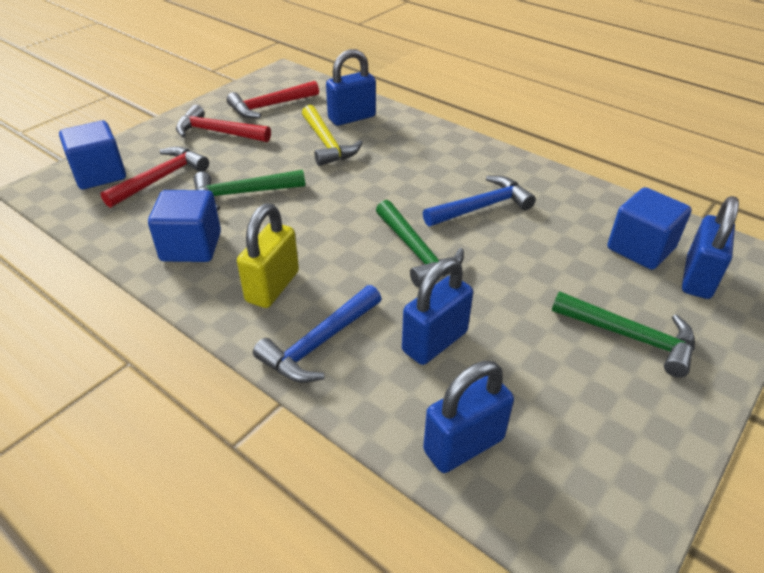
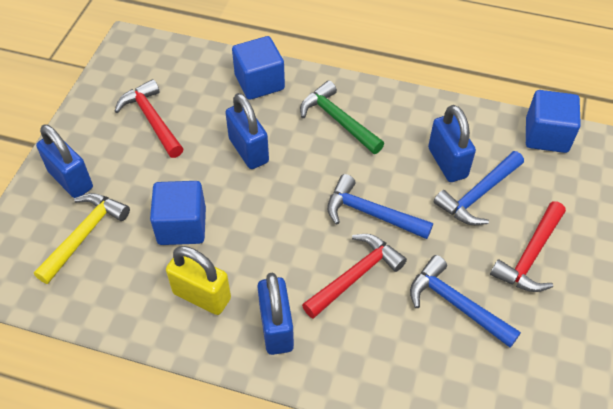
blue hammer: [253,285,381,383] [423,176,536,226] = 2 -> [327,174,433,239] [410,255,521,347] [434,151,524,225] = 3
green hammer: [193,170,305,211] [376,200,464,287] [552,292,695,378] = 3 -> [300,81,384,154] = 1

